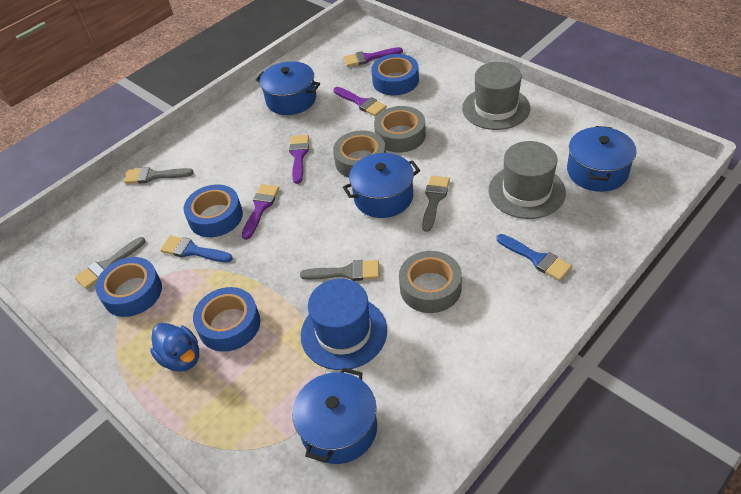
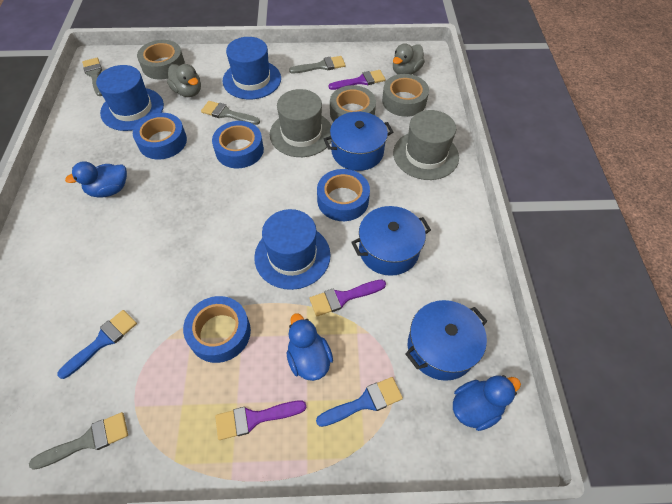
blue duck: [150,323,199,372] = 1 -> [65,161,127,198] [287,313,333,381] [453,375,521,431] = 3
blue hat: [301,279,387,370] = 1 -> [96,65,164,131] [222,37,281,99] [254,209,331,290] = 3
blue pot: [256,61,320,115] [292,367,377,464] [343,153,420,218] [567,126,637,192] = 4 -> [324,112,393,171] [351,206,431,276] [405,300,487,381] = 3
grey duck: none = 0 -> [167,64,201,97] [393,43,425,75] = 2
purple brush: [242,184,279,240] [289,135,309,184] [333,87,387,116] [344,47,403,67] = 4 -> [215,400,306,440] [310,280,386,316] [328,70,385,90] = 3

